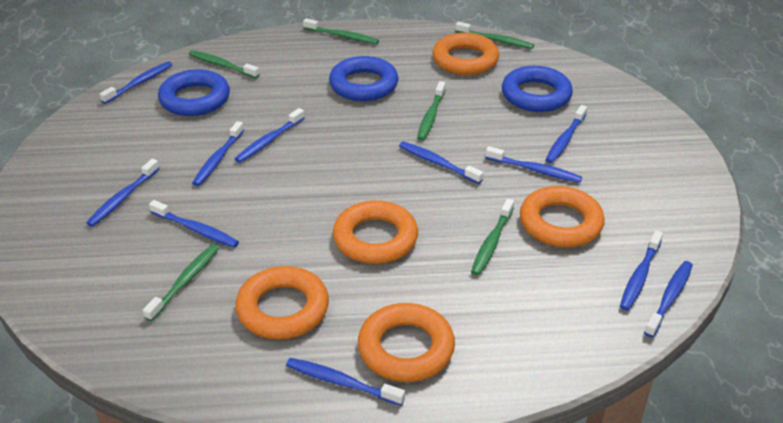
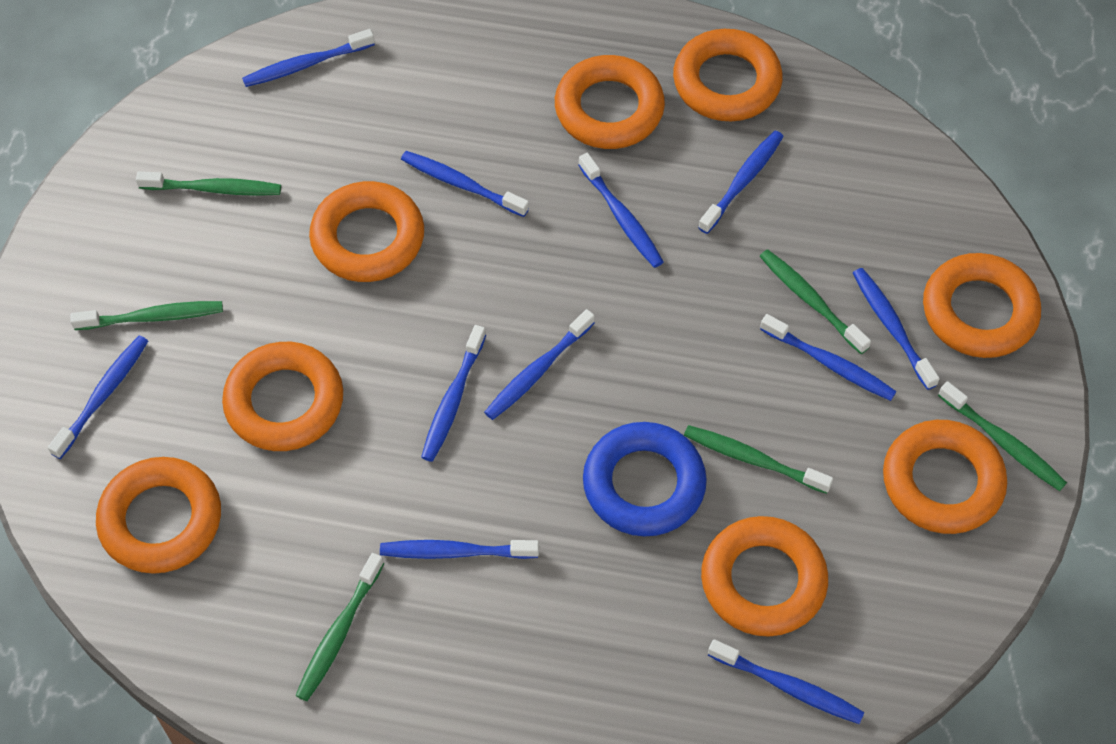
blue ring: [158,69,230,116] [329,56,398,101] [502,66,573,112] = 3 -> [583,422,707,537] = 1
orange ring: [235,266,329,339] [333,200,418,264] [358,303,455,382] [432,33,499,75] [520,186,605,247] = 5 -> [96,457,221,574] [222,342,343,451] [309,181,424,282] [555,55,665,149] [673,29,783,121] [701,516,828,636] [883,420,1007,534] [923,253,1041,358] = 8

